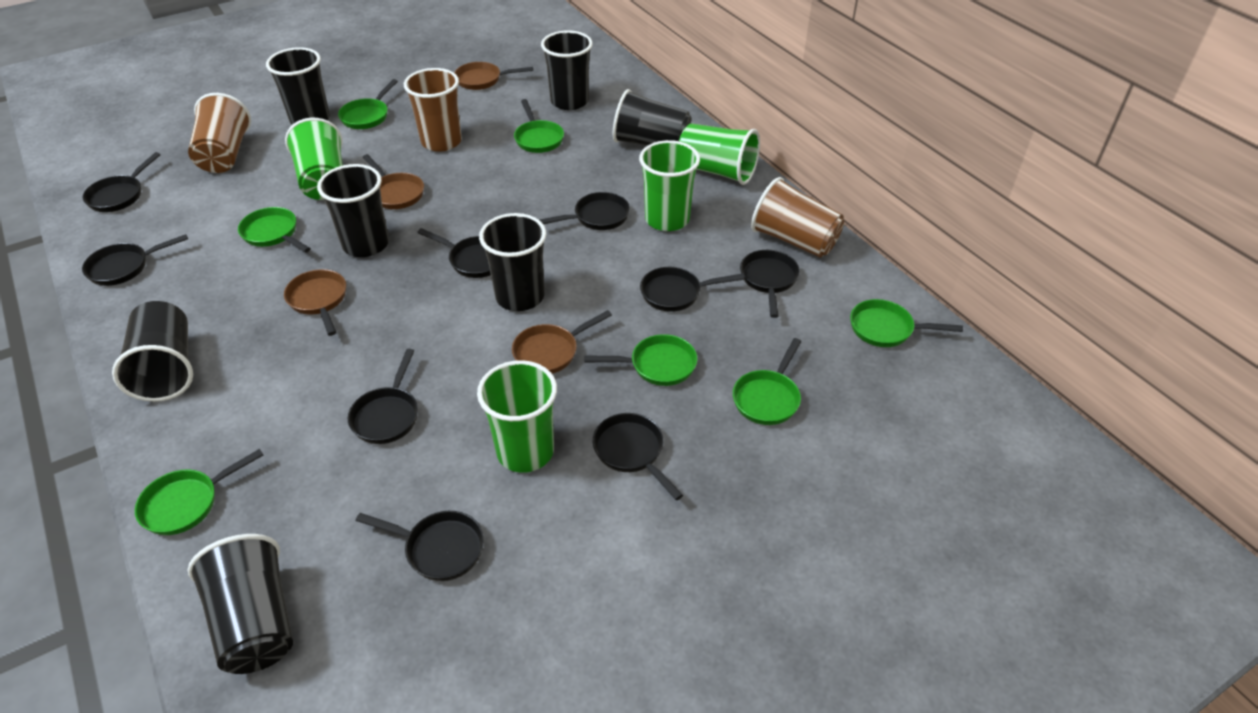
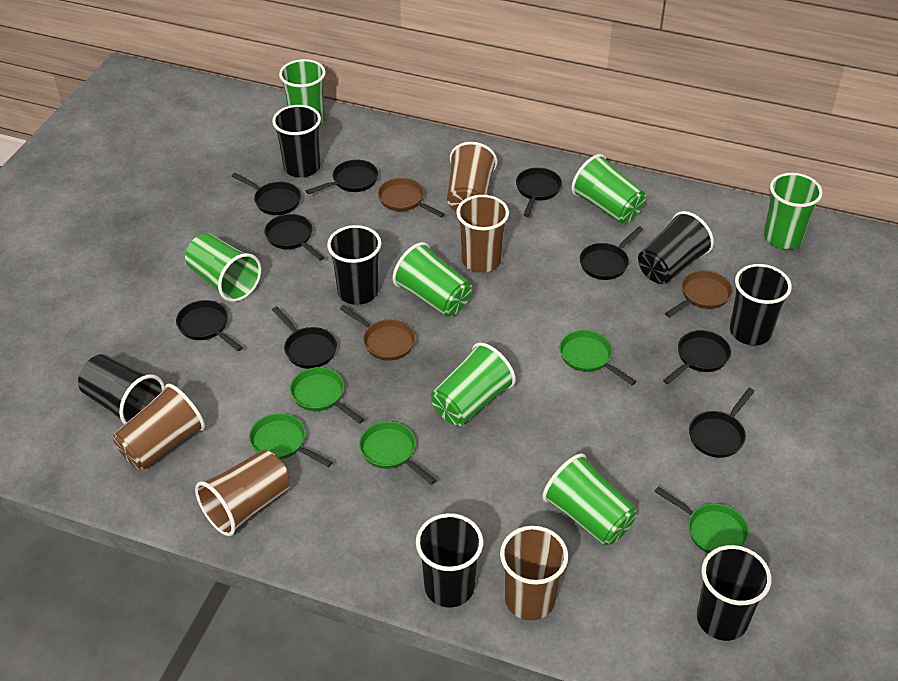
brown cup: [188,93,251,173] [404,68,462,152] [751,177,844,258] = 3 -> [113,384,205,470] [195,450,290,536] [447,142,497,211] [456,195,509,273] [500,526,568,620] = 5
brown pan: [284,269,346,336] [363,154,424,209] [454,62,533,90] [512,310,612,374] = 4 -> [340,305,415,361] [378,178,445,217] [665,270,733,317] = 3
green cup: [285,118,343,200] [477,360,557,473] [639,140,700,231] [679,123,760,185] = 4 -> [185,233,261,302] [279,59,326,126] [393,242,472,317] [431,343,516,426] [542,453,637,546] [572,154,646,224] [764,173,823,249] = 7
green pan: [135,449,263,535] [238,207,311,253] [338,79,398,129] [514,99,564,153] [584,334,697,386] [733,338,801,425] [850,299,963,347] = 7 -> [249,413,333,467] [290,367,364,424] [359,421,436,485] [560,330,636,385] [654,487,749,553] = 5

